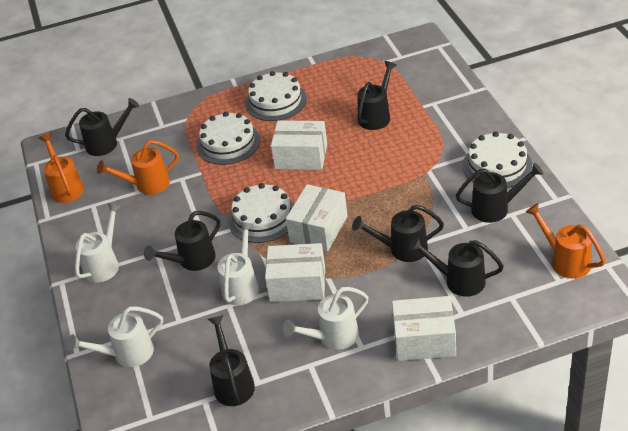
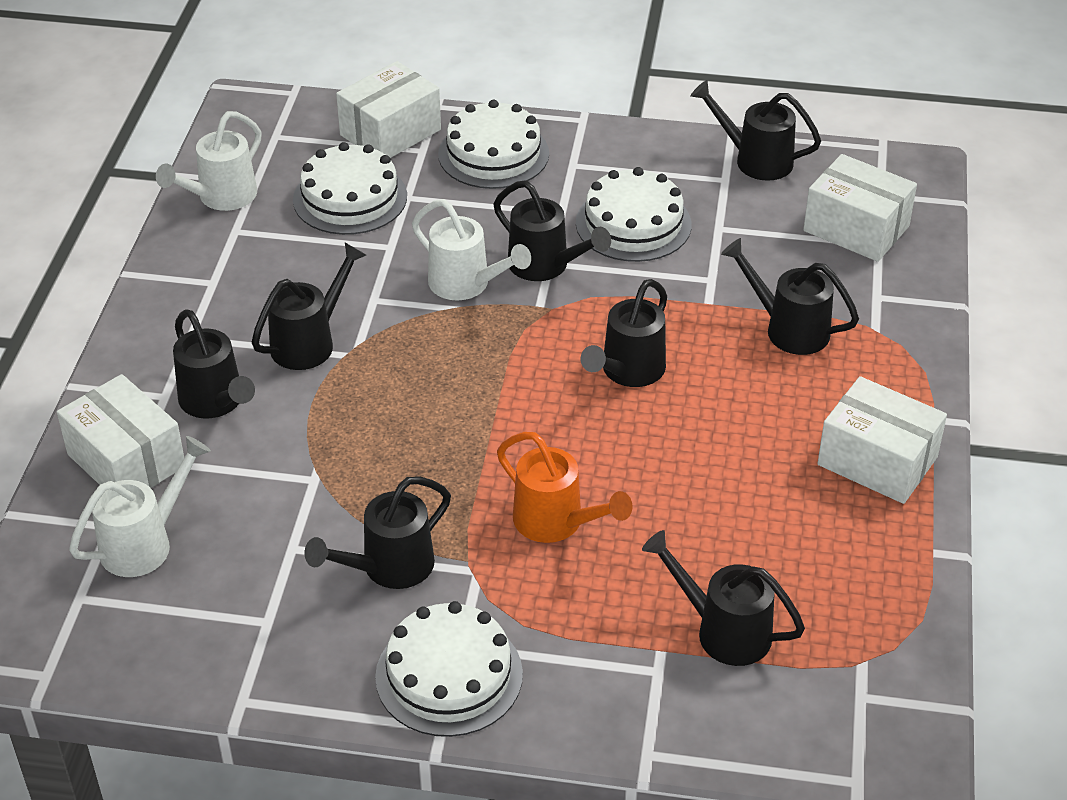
black watering can: [65,98,139,156] [144,211,220,271] [208,315,255,406] [352,205,444,262] [357,61,397,130] [408,237,504,297] [456,163,544,223] = 7 -> [173,309,255,418] [252,243,366,370] [305,476,451,589] [493,180,611,281] [581,279,667,387] [642,530,805,666] [691,80,821,181] [721,238,859,355] = 8
orange watering can: [39,133,84,203] [97,140,179,195] [526,203,606,279] = 3 -> [497,432,632,543] = 1
white watering can: [68,307,163,367] [75,203,122,283] [217,222,259,305] [283,287,369,350] = 4 -> [69,436,211,577] [156,111,262,211] [412,199,531,300] = 3

